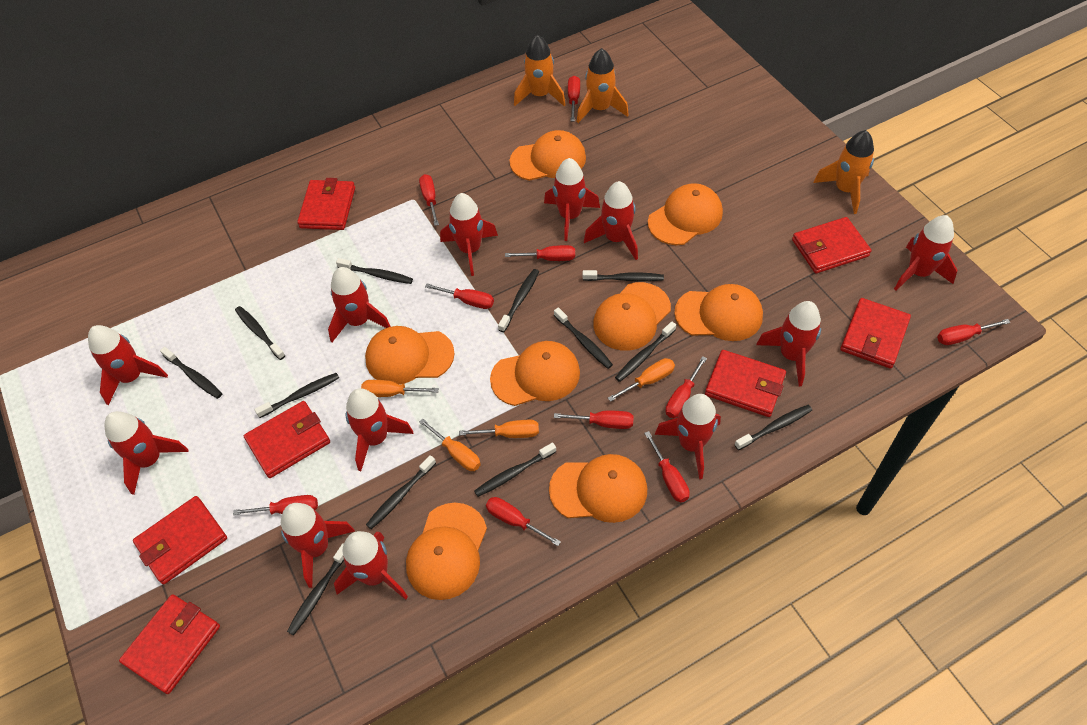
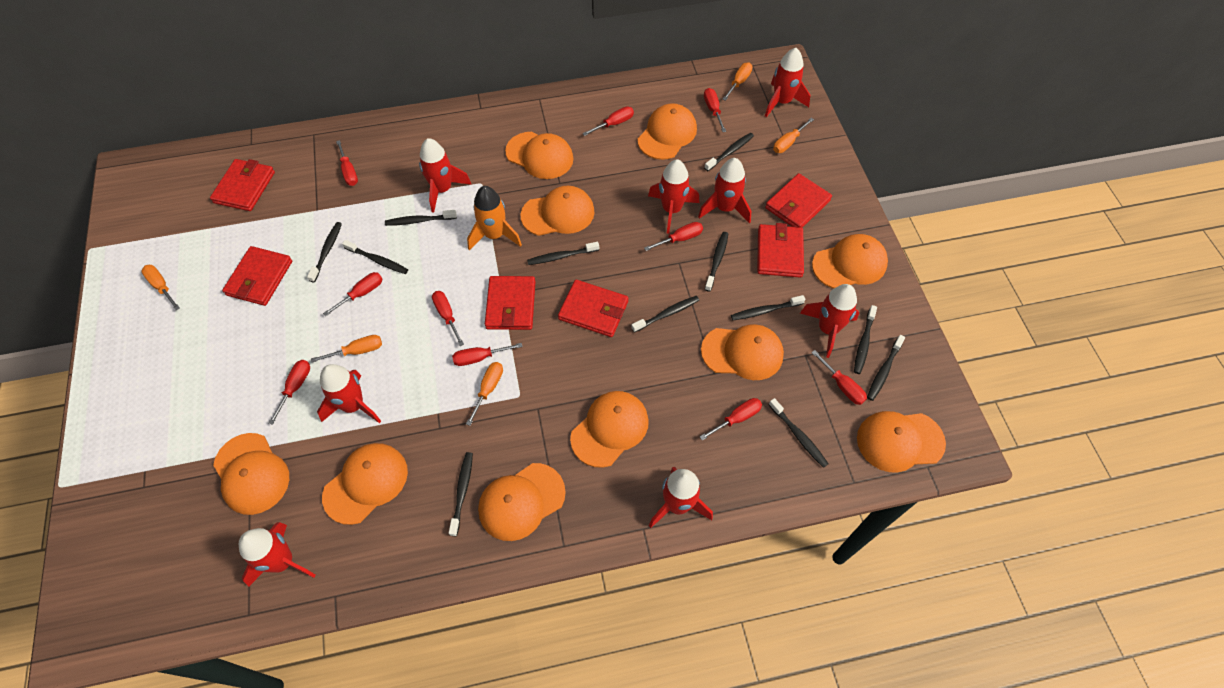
orange cap: [365,326,455,384] [406,503,487,600] [490,341,580,406] [510,130,586,181] [549,454,647,523] [593,282,671,351] [648,183,723,245] [674,284,763,341] = 8 -> [213,433,289,515] [322,443,408,525] [478,463,566,541] [505,132,573,179] [520,186,595,236] [570,391,649,468] [637,103,697,160] [701,324,784,380] [812,234,888,288] [857,411,946,473] = 10
orange rocket: [514,34,566,106] [577,48,629,123] [813,130,874,214] = 3 -> [467,186,522,250] = 1
orange screwdriver: [361,380,439,397] [419,419,481,471] [459,420,539,438] [608,358,675,402] = 4 -> [141,265,180,310] [311,335,382,363] [466,362,503,426] [722,62,752,101] [773,118,814,153] = 5
red rocket: [88,325,168,405] [104,411,189,495] [281,503,355,588] [328,267,391,342] [334,531,408,600] [346,388,413,471] [440,193,498,276] [544,158,600,241] [584,181,638,260] [654,394,721,479] [756,301,821,386] [894,215,957,291] = 12 -> [239,522,316,587] [317,364,381,423] [419,138,472,213] [648,159,699,234] [649,467,713,528] [698,158,751,224] [765,48,810,117] [800,284,859,358] = 8
red wallet: [119,594,220,694] [133,496,227,584] [244,401,330,478] [297,178,355,230] [705,350,786,417] [792,217,871,274] [840,298,911,368] = 7 -> [210,159,275,211] [222,246,292,306] [485,276,536,330] [558,280,629,337] [757,223,804,278] [765,173,832,228] = 6

